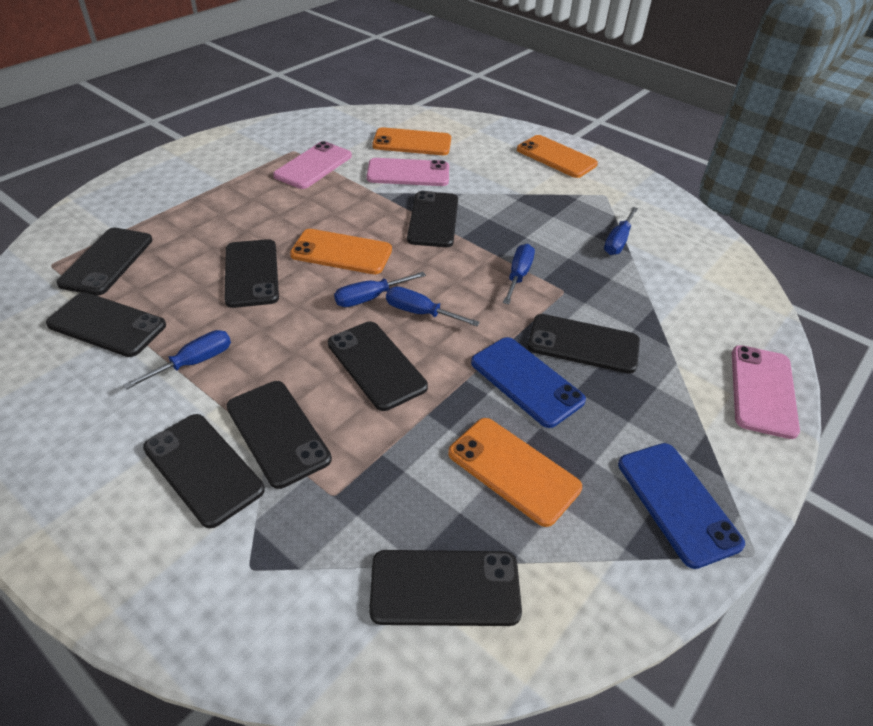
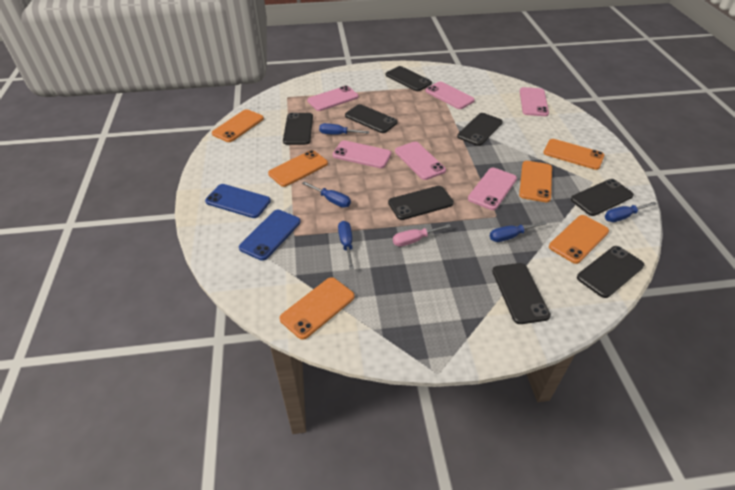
black phone: [46,292,166,357] [57,228,153,296] [143,414,265,528] [224,239,279,308] [226,381,332,489] [328,322,428,411] [369,550,522,626] [407,191,458,247] [528,314,640,374] = 9 -> [283,113,313,145] [345,104,398,133] [385,66,432,91] [388,186,454,220] [457,113,503,146] [492,263,551,324] [571,179,634,216] [577,246,644,298] = 8
orange phone: [290,229,392,274] [372,127,451,155] [448,418,582,527] [517,135,598,178] = 4 -> [212,109,264,142] [268,150,328,187] [279,277,355,340] [519,161,552,202] [543,139,604,170] [549,215,609,264] = 6
pink phone: [273,141,352,189] [367,158,449,186] [732,345,800,439] = 3 -> [307,86,359,111] [333,140,392,168] [395,142,446,180] [425,82,475,109] [468,168,517,210] [520,87,549,116] = 6
pink screwdriver: none = 0 -> [393,224,451,247] = 1

